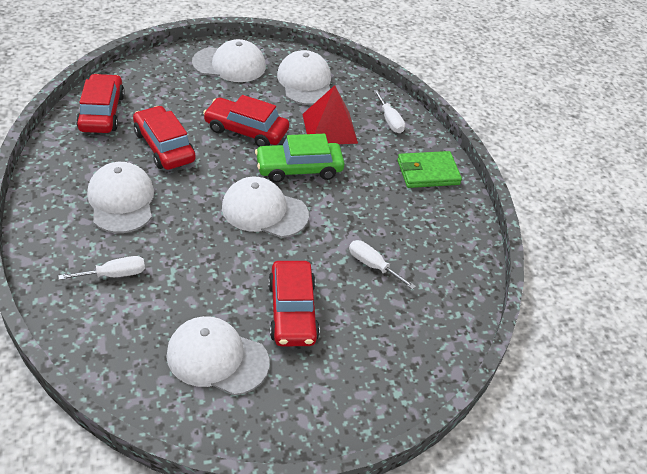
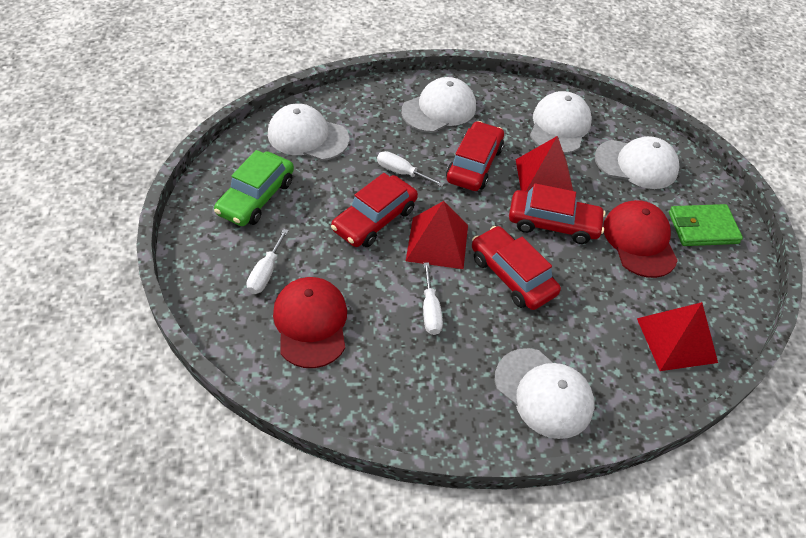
red cap: none = 0 -> [273,277,347,368] [603,200,678,278] = 2
red pyramid: [302,85,358,144] = 1 -> [406,201,468,269] [516,136,573,192] [637,302,718,371] = 3

